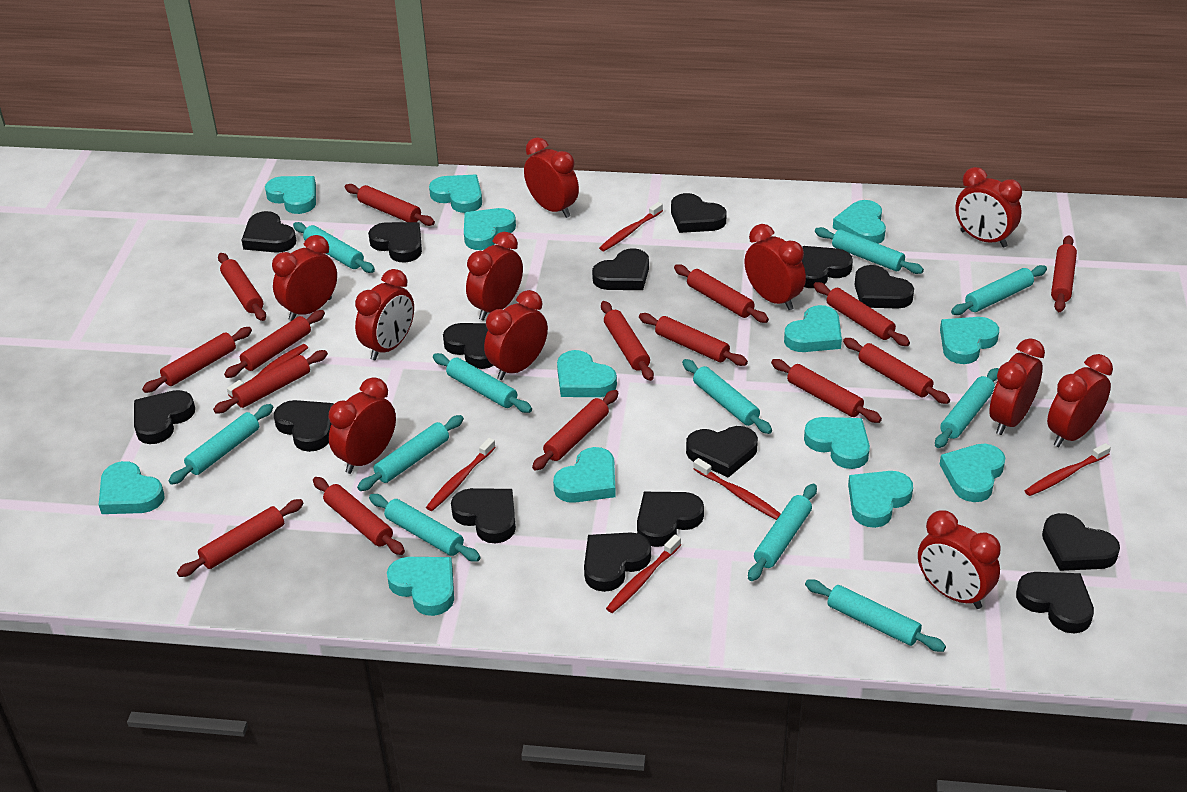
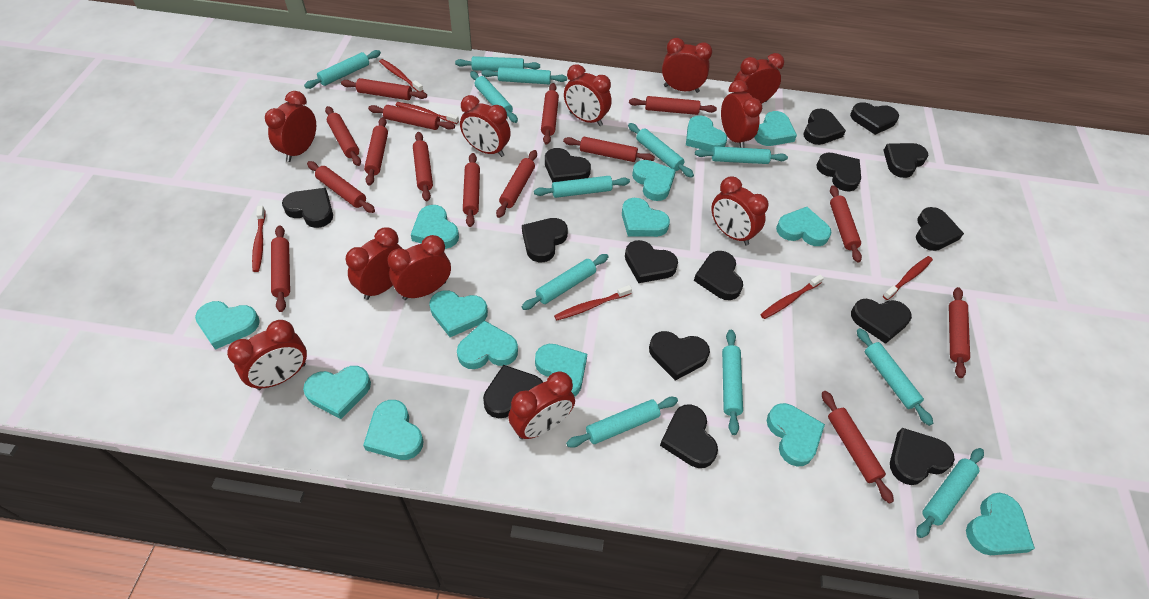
turquoise heart: [99,461,165,514] [265,176,316,214] [387,557,454,616] [429,175,482,213] [464,208,516,250] [553,447,616,503] [557,350,617,397] [784,305,842,352] [804,417,870,469] [833,200,886,244] [848,471,913,528] [939,444,1005,502] [940,317,999,364] = 13 -> [195,301,260,350] [303,366,371,419] [363,400,424,460] [411,205,459,249] [429,290,488,337] [457,320,518,369] [535,344,587,397] [622,198,670,237] [632,160,676,201] [686,115,727,151] [754,111,797,146] [767,403,825,466] [776,207,832,246] [966,493,1035,555] = 14
turquoise rolling pin: [169,404,274,485] [293,222,375,273] [357,415,464,491] [369,494,481,561] [433,353,532,413] [682,359,772,434] [748,484,817,581] [805,579,946,652] [815,227,924,274] [935,368,999,448] [951,265,1047,315] = 11 -> [304,50,381,89] [455,56,540,71] [470,71,518,123] [481,67,567,84] [522,254,609,310] [534,176,630,198] [566,397,678,448] [628,123,694,178] [695,146,788,164] [722,330,743,435] [857,328,933,426] [916,448,984,538] = 12

